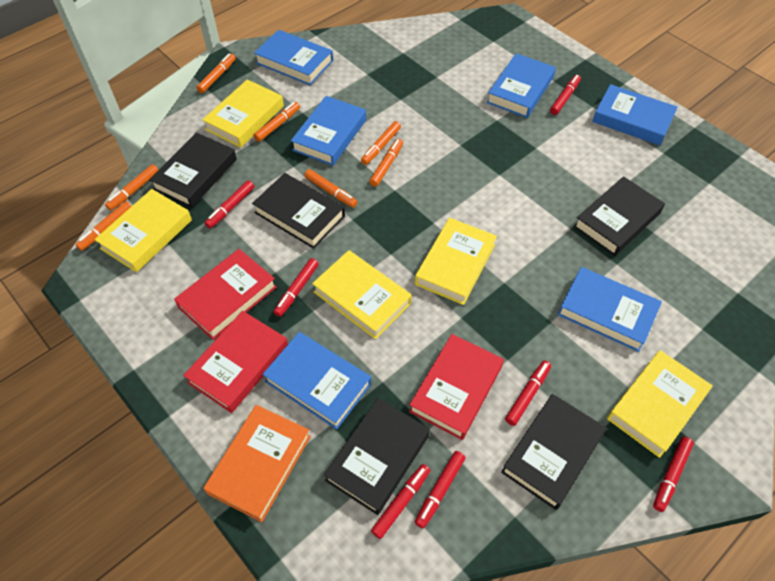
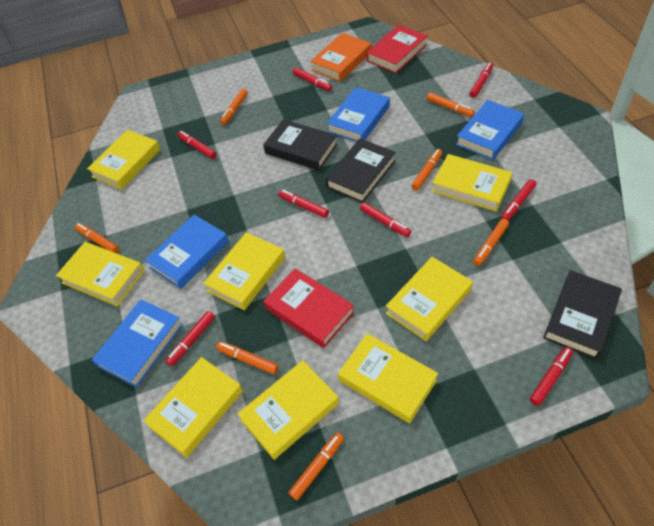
black book: [149,133,237,208] [252,173,345,249] [324,398,430,515] [501,394,607,510] [574,176,665,256] = 5 -> [263,119,337,171] [326,139,396,203] [543,270,622,359] = 3
blue book: [254,30,333,85] [263,332,371,430] [291,96,366,166] [487,53,556,118] [558,267,662,352] [592,84,678,145] = 6 -> [92,299,183,388] [145,215,229,289] [327,87,390,142] [456,100,524,160] = 4
red book: [174,249,277,340] [183,311,288,413] [409,334,504,440] = 3 -> [264,268,355,348] [366,25,428,73] = 2
red marker: [205,180,254,228] [274,258,319,317] [371,464,430,539] [415,451,466,528] [505,360,551,426] [550,75,581,115] [653,437,694,512] = 7 -> [165,311,215,366] [178,131,217,159] [278,190,329,218] [293,67,332,91] [360,202,411,237] [469,63,493,98] [501,179,536,220] [530,347,573,406] = 8
yellow book: [94,189,192,272] [202,79,284,148] [312,250,412,339] [415,218,497,305] [607,350,713,458] = 5 -> [56,242,145,306] [87,130,161,190] [143,357,243,458] [203,232,285,310] [237,360,339,460] [338,333,438,423] [386,257,473,341] [432,154,512,212] = 8

